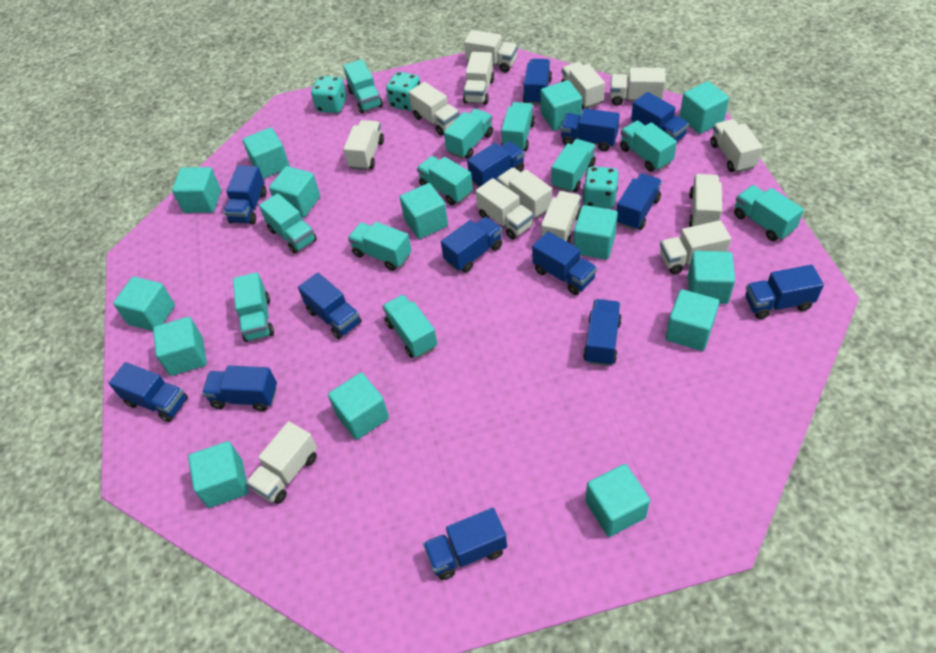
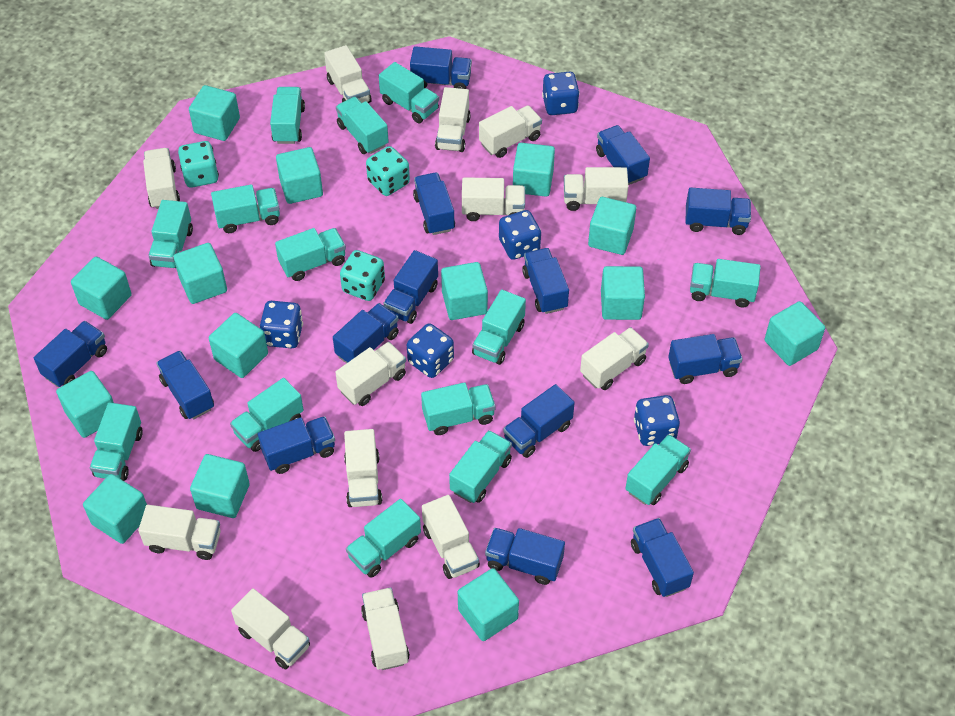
blue dice: none = 0 -> [260,301,303,348] [407,324,454,378] [499,210,541,260] [542,72,580,115] [634,395,680,446] = 5
turquoise truck: [233,272,274,342] [259,193,317,254] [343,59,383,113] [348,222,412,271] [382,294,438,358] [417,156,473,205] [444,109,493,159] [501,102,535,151] [552,139,596,193] [620,121,677,172] [734,185,804,241] = 11 -> [90,402,143,481] [148,200,193,268] [211,184,280,233] [230,378,304,452] [270,87,305,144] [275,228,346,281] [336,97,389,154] [346,499,421,578] [379,62,439,123] [421,382,496,435] [449,430,512,503] [472,289,526,365] [625,434,691,505] [690,259,761,307] = 14

